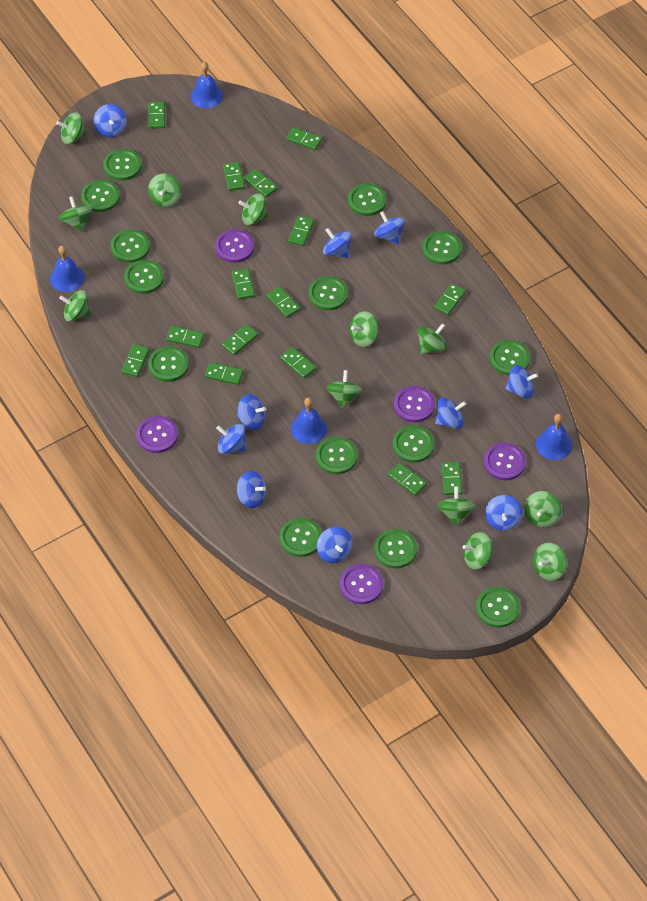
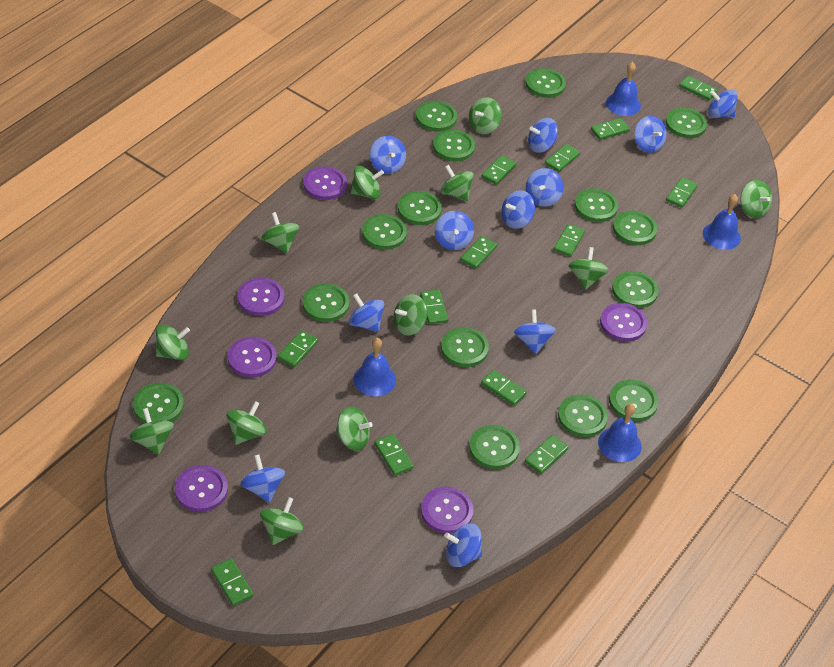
blue spinning top: [93,104,127,137] [216,424,246,454] [237,394,266,430] [237,471,266,508] [317,527,353,563] [323,228,352,258] [374,211,405,244] [435,397,466,429] [485,495,523,531] [505,365,538,399] = 10 -> [240,454,285,503] [348,293,385,332] [370,136,406,174] [435,211,474,250] [445,523,482,567] [502,190,535,229] [514,309,556,354] [526,168,564,207] [528,118,558,153] [634,116,667,153] [708,90,738,118] = 11
green button: [81,180,120,212] [103,149,142,181] [110,229,150,263] [124,260,164,294] [148,346,189,382] [279,518,322,557] [308,276,348,311] [316,437,357,474] [348,184,386,216] [374,529,417,568] [393,425,434,463] [422,231,461,265] [476,587,520,628] [489,340,530,375] = 14 -> [133,383,184,423] [303,283,350,322] [362,214,407,250] [398,191,442,225] [416,101,457,132] [433,130,475,161] [441,327,489,367] [469,425,520,469] [526,68,566,98] [558,394,608,437] [575,188,618,222] [609,379,658,421] [612,271,659,308] [613,210,657,245] [666,108,707,138] = 15
green domino: [121,344,150,377] [148,102,165,129] [166,326,205,348] [205,362,243,385] [222,324,259,355] [223,162,245,191] [232,268,255,300] [244,169,278,197] [266,286,300,318] [280,347,316,378] [286,127,322,150] [288,215,314,246] [388,463,427,496] [434,283,466,315] [441,462,462,495] = 15 -> [211,558,254,606] [278,330,318,367] [374,434,414,476] [420,290,448,324] [460,236,497,269] [481,370,527,406] [482,155,517,185] [525,435,569,474] [545,144,580,172] [553,224,585,257] [591,118,630,140] [666,177,698,208] [679,76,718,101] = 13
purple button: [136,416,178,453] [215,229,254,263] [340,564,383,604] [394,386,435,422] [484,443,526,480] = 5 -> [175,465,228,512] [228,337,277,378] [237,278,284,316] [303,166,347,200] [421,487,474,534] [600,303,647,341] = 6

